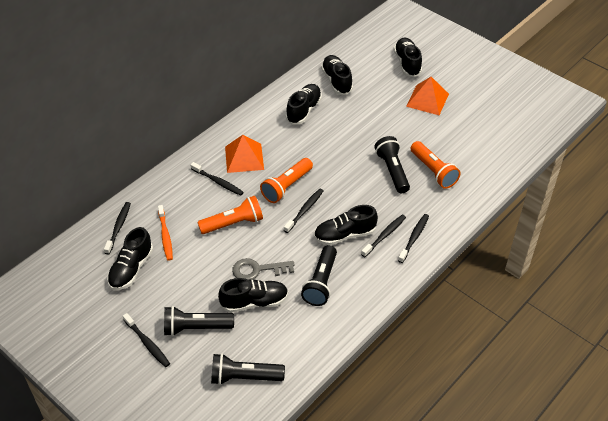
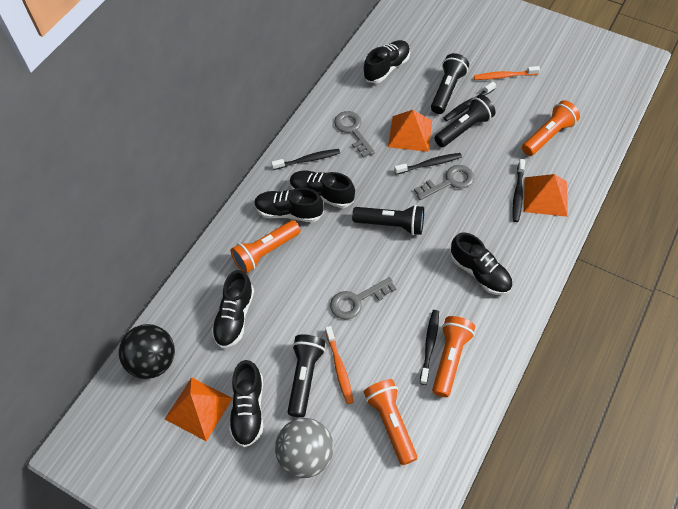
black ball: none = 0 -> [119,324,175,379] = 1
black toothbrush: [104,202,131,255] [123,313,170,367] [190,162,244,196] [284,189,324,233] [361,214,406,257] [398,214,429,263] = 6 -> [271,149,340,170] [394,153,462,175] [420,310,439,385] [444,82,496,121] [512,159,525,222] = 5
grey ball: none = 0 -> [275,418,334,478] = 1
grey key: [232,258,295,280] = 1 -> [330,277,396,320] [334,111,375,158] [414,165,474,200] = 3
orange flashlight: [198,196,263,234] [260,158,313,203] [410,141,460,189] = 3 -> [231,220,301,273] [364,379,417,465] [432,316,475,397] [522,100,580,156] = 4
orange pyramid: [225,135,264,173] [406,77,449,115] = 2 -> [165,377,233,441] [388,110,432,152] [524,174,568,217] = 3
orange toothbrush: [158,205,173,261] = 1 -> [325,326,354,404] [474,66,540,80] = 2

